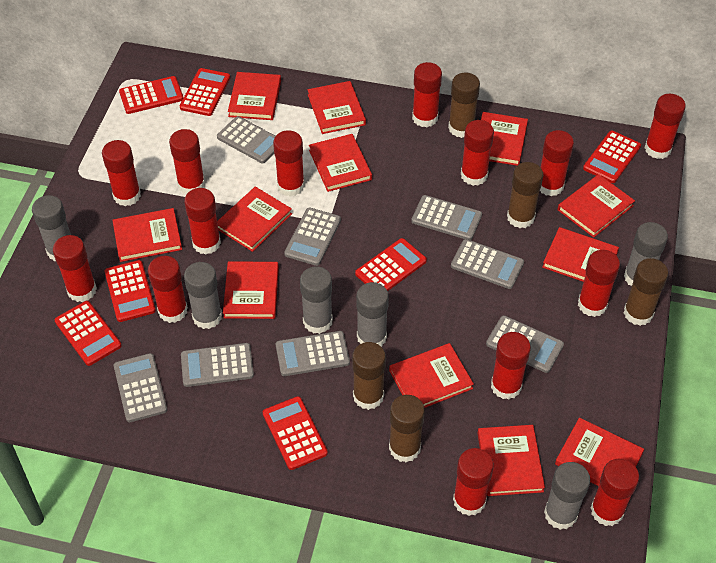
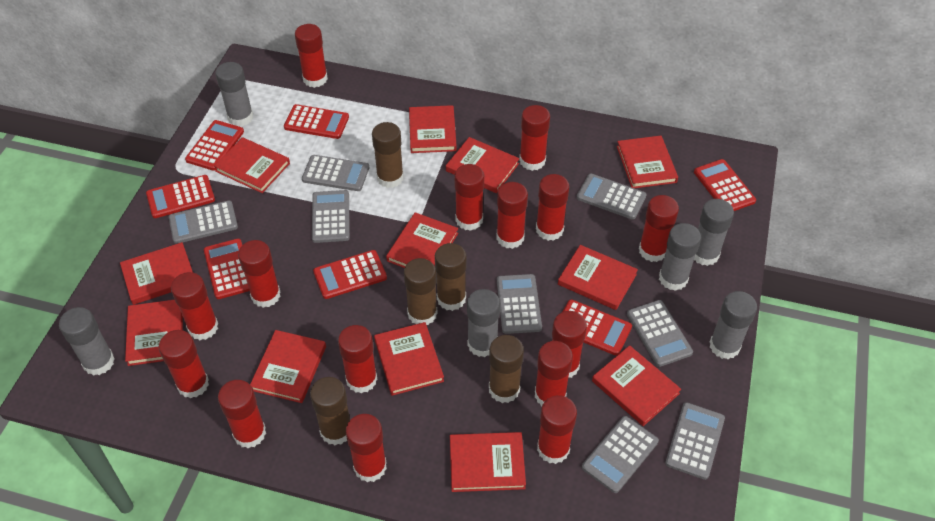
red glue stick: [53,235,97,302] [102,140,141,206] [148,256,188,323] [169,129,205,194] [184,188,221,254] [273,130,305,197] [412,62,442,127] [453,448,494,516] [461,120,494,186] [491,332,531,400] [540,130,574,196] [578,250,620,317] [591,459,639,526] [644,94,686,159] = 14 -> [159,330,209,398] [171,272,218,340] [218,380,266,448] [238,240,281,308] [295,24,328,88] [338,325,377,393] [346,414,387,482] [454,164,484,231] [496,182,528,249] [519,105,550,171] [535,341,573,407] [536,174,569,241] [537,395,577,464] [552,311,587,378] [639,195,679,262] = 15

